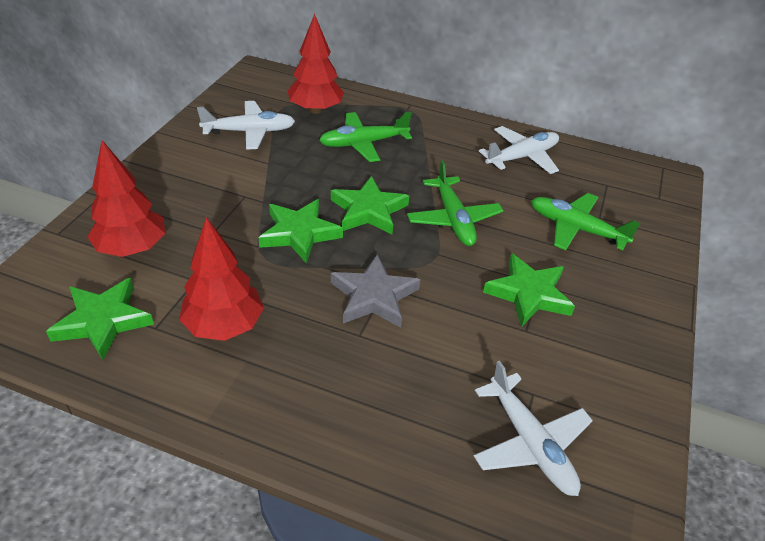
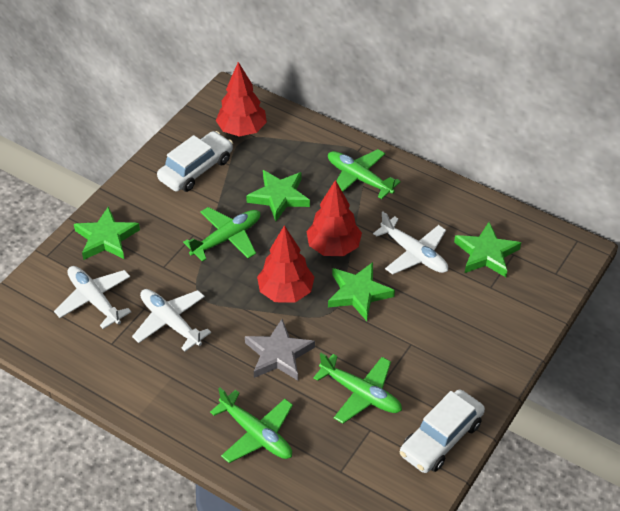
green plane: [319,112,412,162] [407,160,503,246] [531,193,640,250] = 3 -> [183,207,260,262] [210,388,293,463] [313,353,402,424] [328,149,401,199] = 4
white car: none = 0 -> [157,131,233,192] [400,389,485,473] = 2

